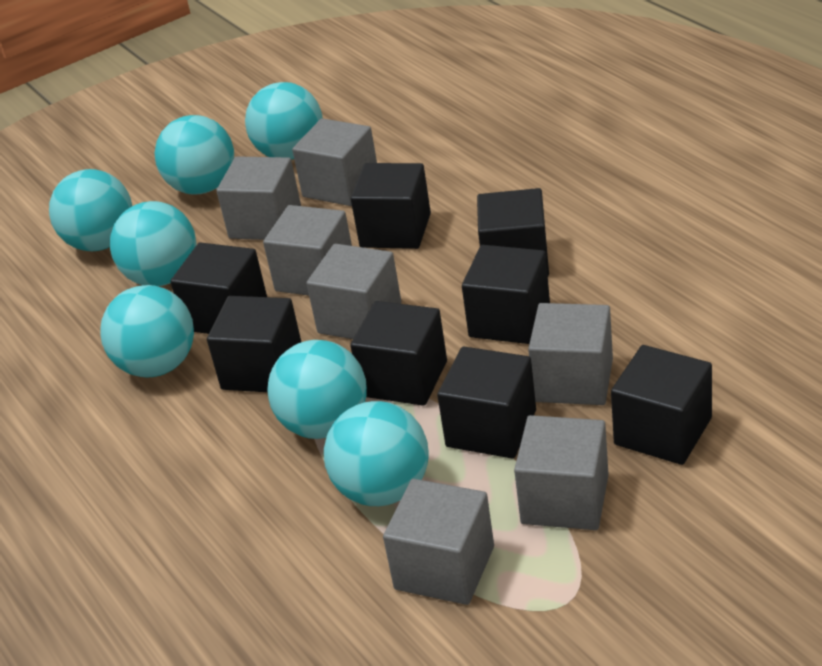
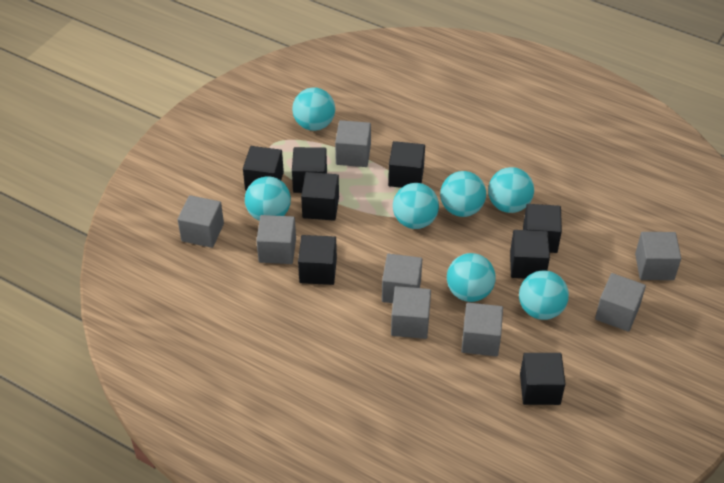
grey cube: [217,156,301,240] [263,205,352,296] [292,118,377,206] [306,244,401,339] [383,479,494,605] [514,415,609,530] [528,303,613,405] = 7 -> [177,195,224,248] [256,215,296,264] [335,120,371,167] [382,254,422,303] [391,286,431,339] [461,303,503,356] [595,273,646,332] [635,232,681,280] = 8

